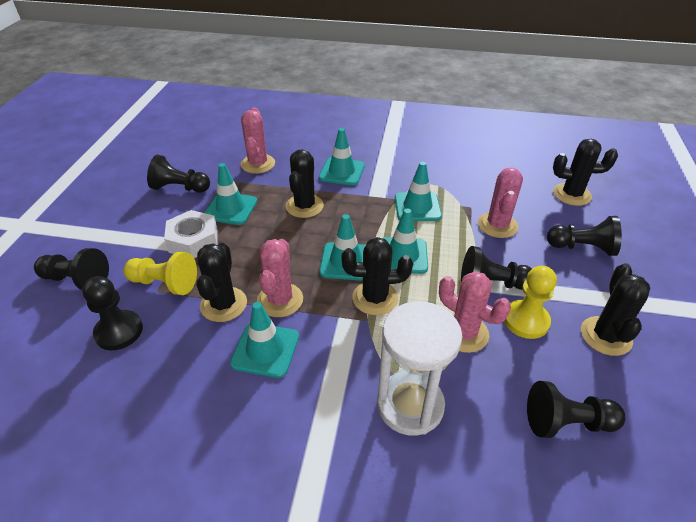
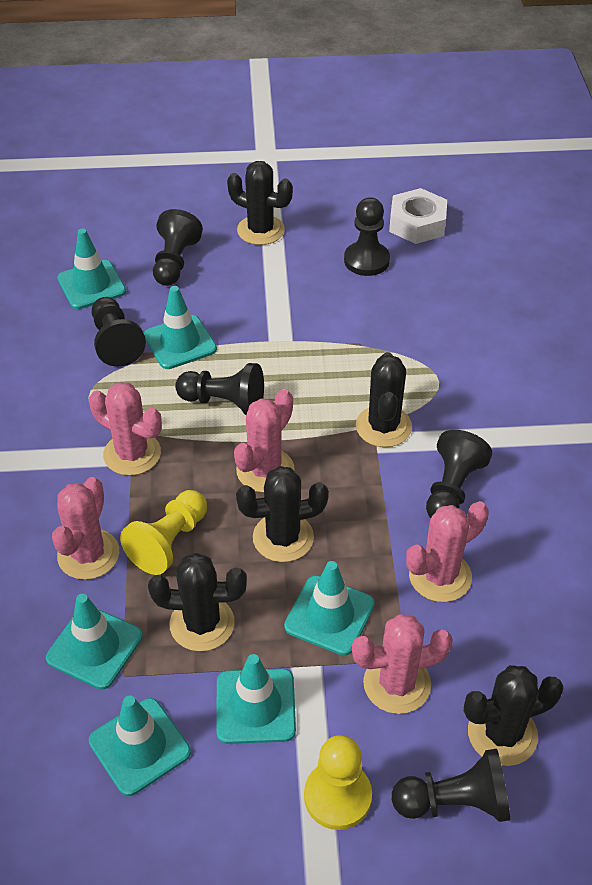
pink cactus: [241,107,275,174] [257,239,303,317] [439,271,511,353] [478,168,523,238] = 4 -> [52,477,119,580] [89,382,162,476] [234,389,295,493] [352,614,453,714] [406,501,489,602] = 5
white hourglass: [377,301,462,436] = 1 -> none = 0

